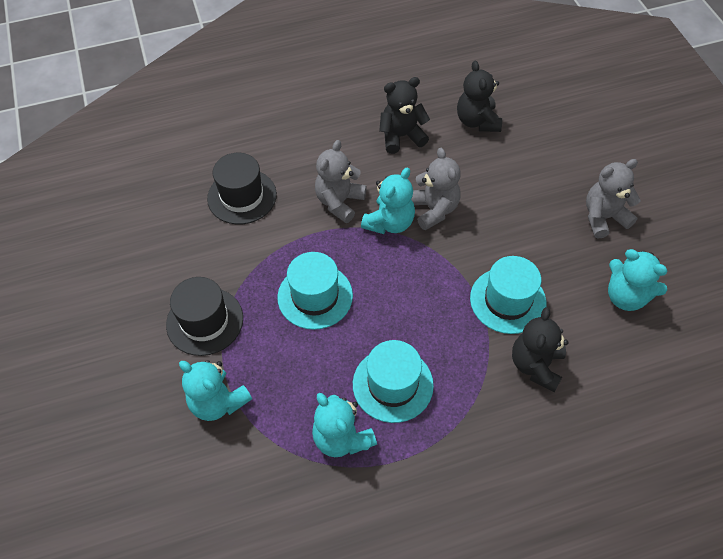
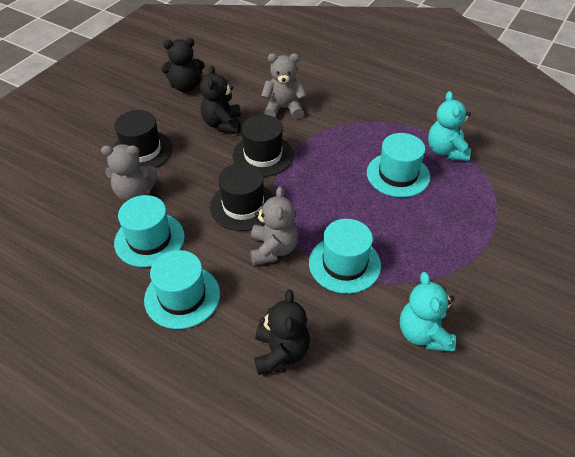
black hat: [166,277,243,356] [207,153,277,224] = 2 -> [113,110,173,168] [210,163,274,231] [233,115,294,177] = 3
turquoise hat: [277,252,353,330] [353,340,434,423] [470,256,546,334] = 3 -> [114,195,185,267] [144,250,220,329] [309,219,381,294] [367,133,430,197] = 4
turquoise teddy bear: [179,360,252,421] [312,393,377,457] [361,168,415,234] [608,249,667,311] = 4 -> [400,272,456,352] [428,91,471,161] = 2

